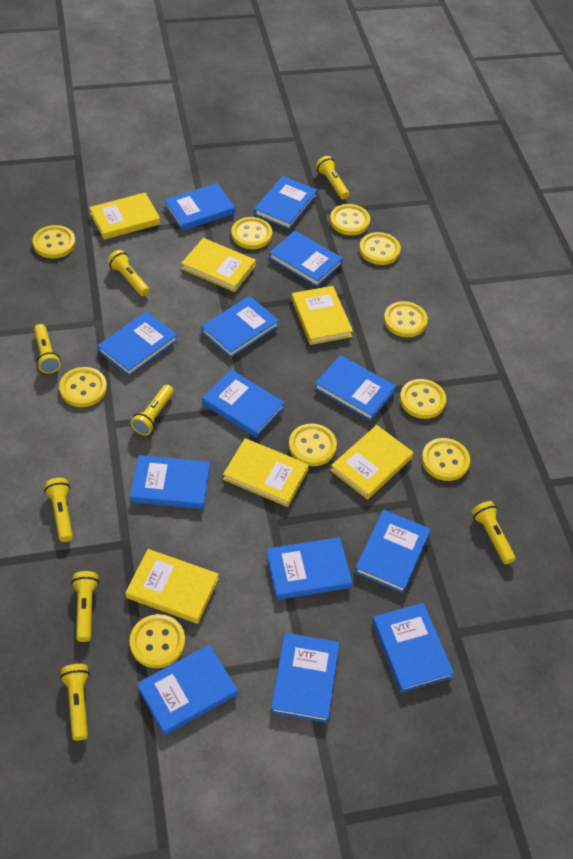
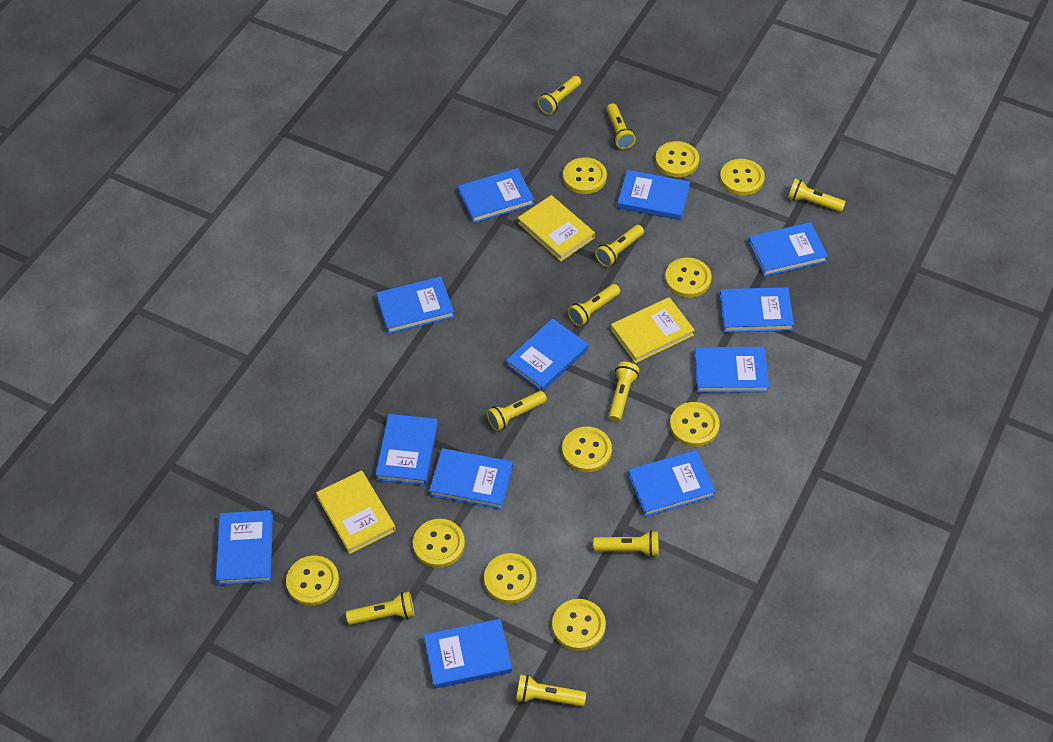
blue book: [98,311,178,376] [130,455,210,509] [137,644,238,735] [165,183,235,231] [201,296,279,358] [202,370,285,438] [254,176,317,230] [266,537,353,600] [269,231,343,287] [271,633,339,723] [315,355,396,421] [355,510,431,593] [372,603,454,693] = 13 -> [216,510,273,585] [376,276,454,334] [376,414,438,485] [424,619,512,689] [429,448,513,510] [458,168,534,223] [506,318,588,391] [617,170,690,220] [628,450,716,517] [694,347,769,393] [720,287,794,333] [748,222,828,277] = 12
yellow book: [89,192,160,240] [125,549,219,624] [181,238,256,292] [223,438,309,507] [291,286,353,345] [330,425,414,500] = 6 -> [316,470,396,554] [518,195,595,261] [611,297,695,363] = 3
yellow flashlight: [34,324,61,374] [44,478,73,542] [60,664,90,741] [71,571,99,642] [107,250,149,296] [131,385,174,436] [316,156,349,199] [471,501,516,564] = 8 -> [346,592,414,625] [487,391,547,431] [516,675,586,706] [538,76,581,115] [568,284,620,327] [593,531,658,557] [595,225,644,267] [606,103,636,149] [609,362,639,422] [788,179,845,212] = 10

